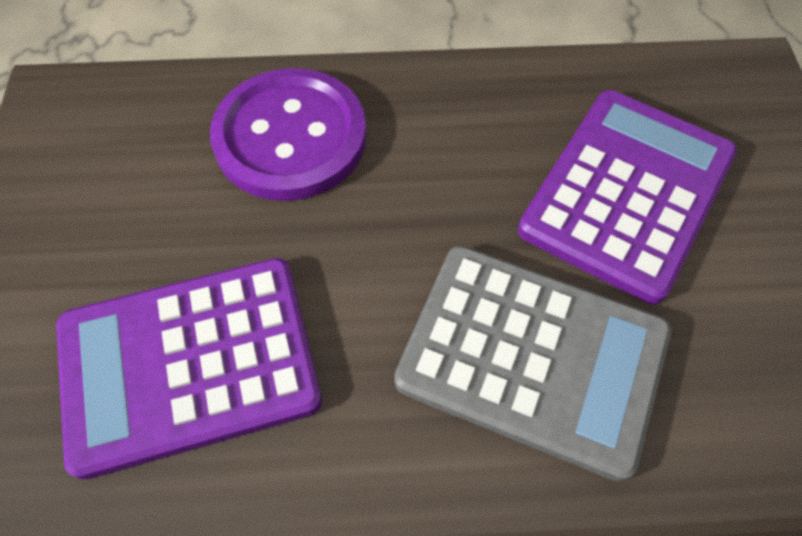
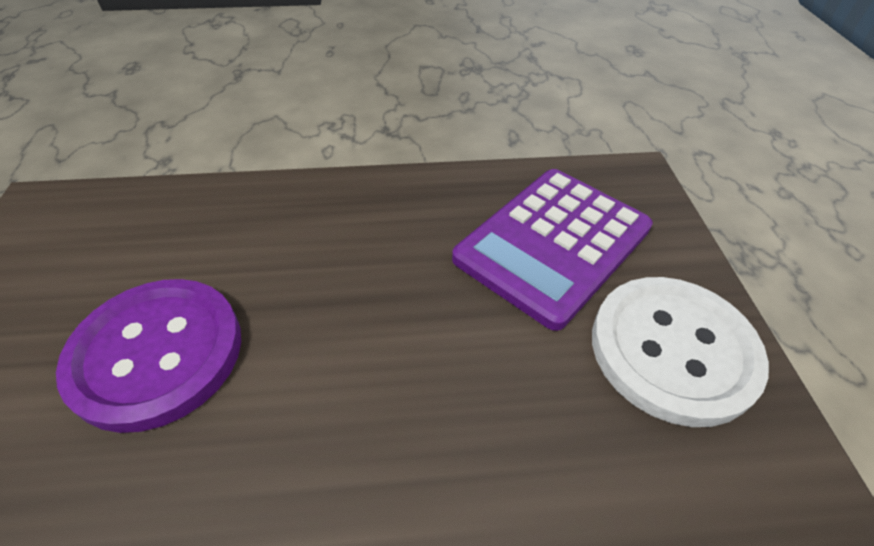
grey calculator: [394,246,671,482] = 1 -> none = 0
purple calculator: [56,258,322,480] [518,90,737,304] = 2 -> [452,169,653,331] = 1
white button: none = 0 -> [592,277,769,427] = 1

